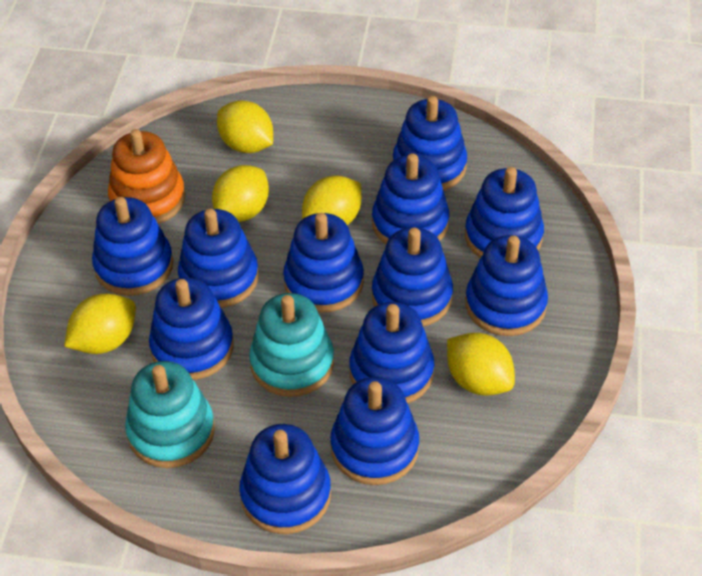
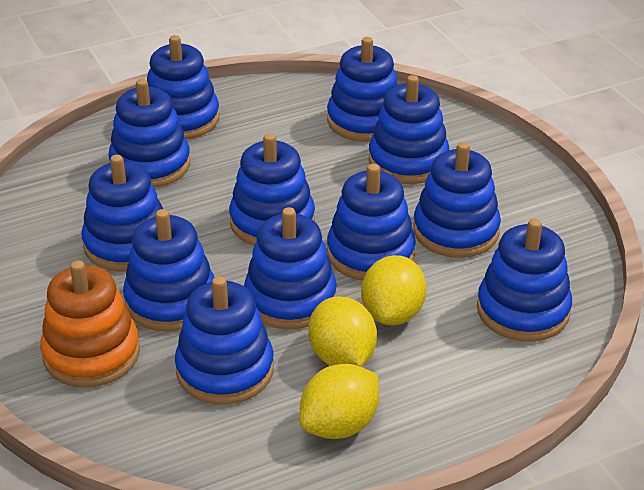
turquoise stacking toy: [125,361,215,468] [249,293,334,397] = 2 -> none = 0
yellow lemon: [64,294,136,354] [212,165,269,222] [217,100,273,153] [302,175,361,225] [447,333,515,396] = 5 -> [300,364,379,439] [308,296,377,367] [361,255,427,326] = 3

